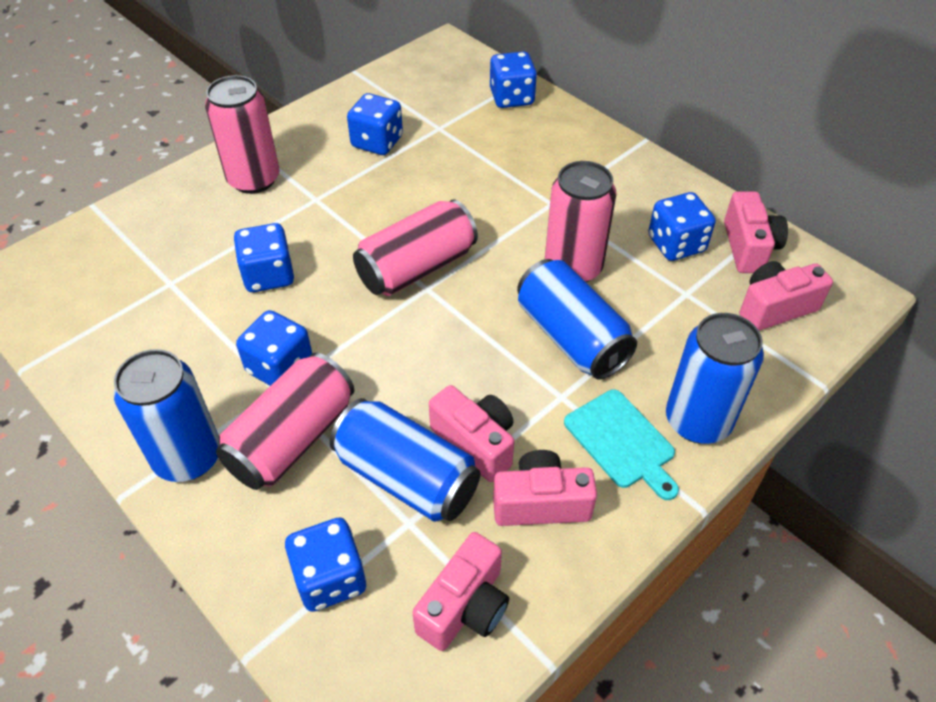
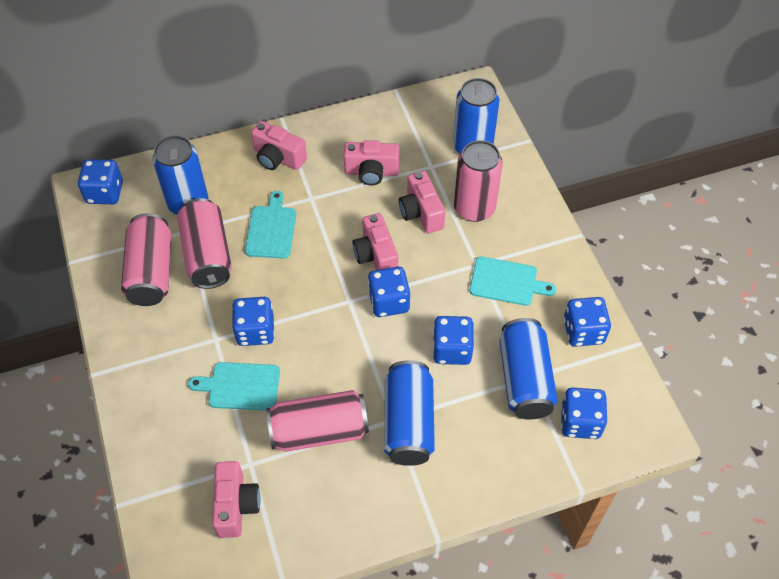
turquoise cutting board: [564,389,679,500] = 1 -> [188,362,280,411] [245,191,296,259] [470,256,556,306] = 3

